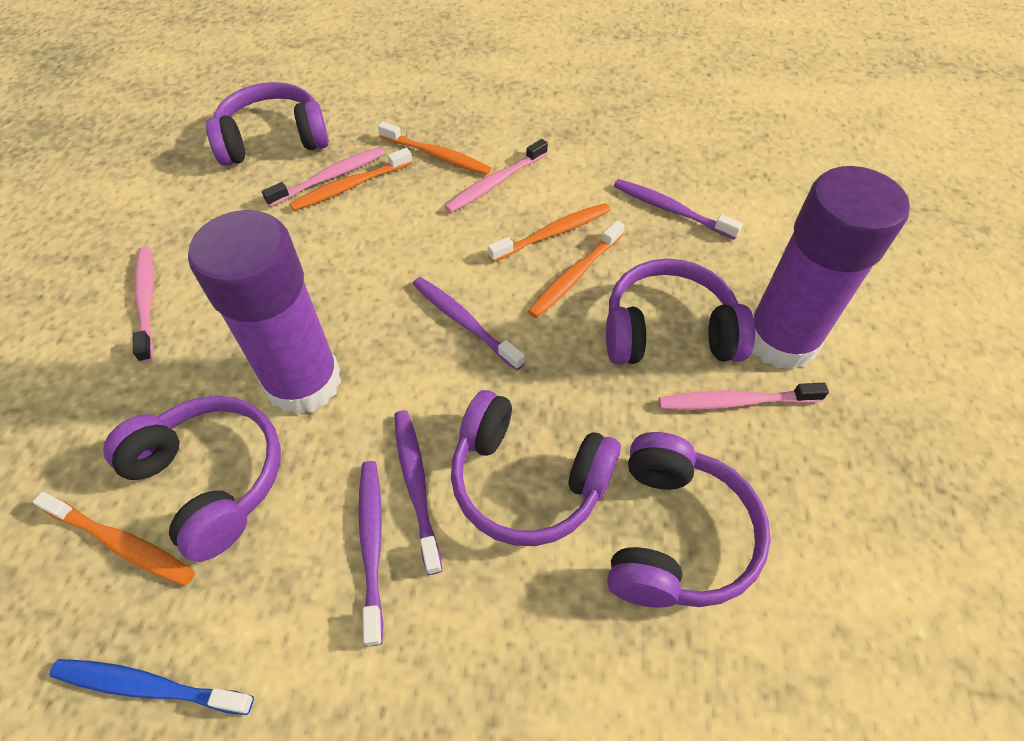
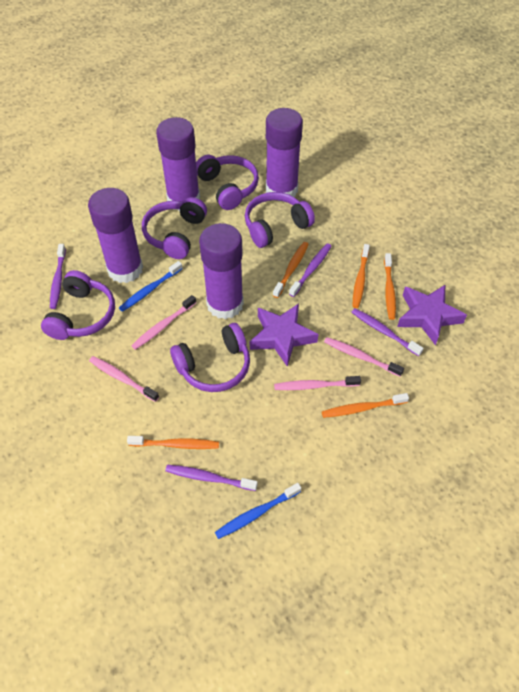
blue toothbrush: [49,659,254,715] = 1 -> [119,261,183,312] [215,483,301,539] = 2
purple glue stick: [188,210,341,415] [752,166,910,370] = 2 -> [88,188,143,283] [156,117,200,211] [199,223,244,320] [266,108,303,197] = 4
purple star: none = 0 -> [250,304,318,367] [397,285,467,345] = 2

